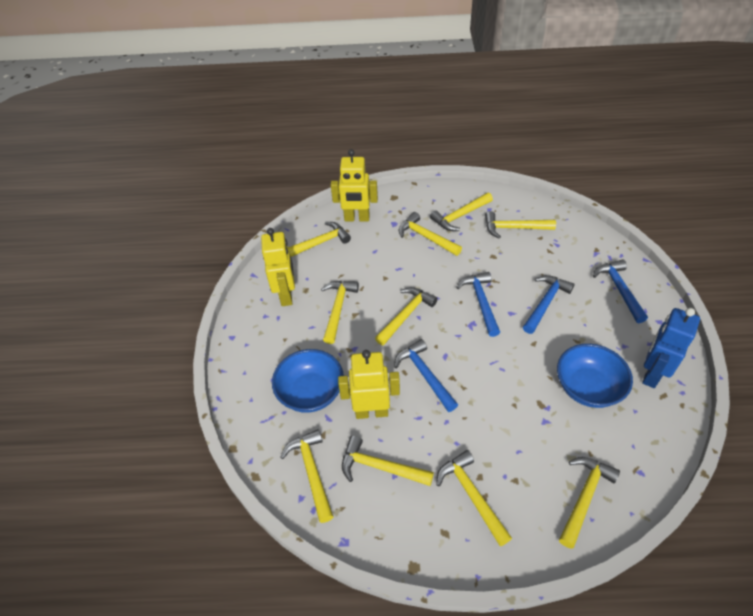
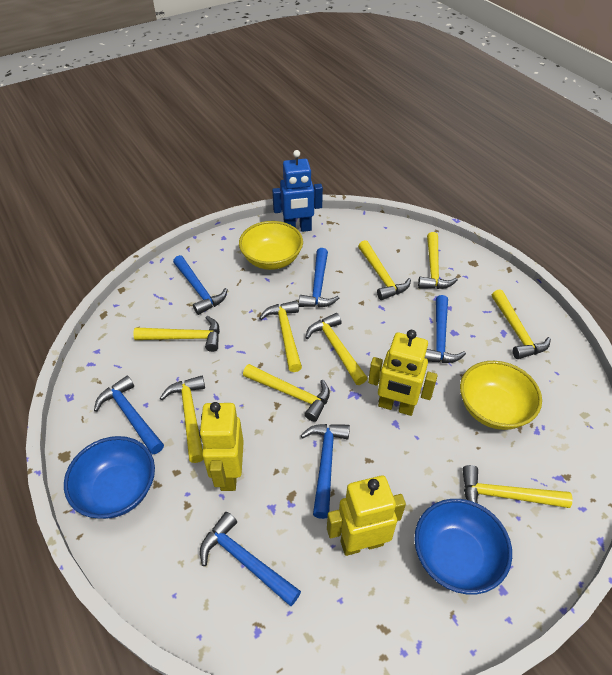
blue hammer: [394,339,458,412] [456,272,500,337] [523,275,575,334] [593,259,648,323] = 4 -> [94,376,164,454] [173,255,228,315] [200,512,301,606] [299,248,339,308] [301,424,350,519] [425,295,466,363] = 6
yellow bowl: none = 0 -> [239,221,303,270] [460,361,542,430] = 2
yellow hammer: [280,429,334,523] [288,222,351,257] [321,281,359,344] [342,435,434,486] [375,287,438,345] [399,212,462,256] [430,193,493,231] [436,450,512,546] [485,211,556,239] [559,457,620,549] = 10 -> [133,316,220,352] [160,376,205,463] [243,364,330,422] [259,301,302,372] [305,313,367,385] [358,240,411,300] [418,232,458,289] [462,465,573,508] [492,289,551,359] = 9

